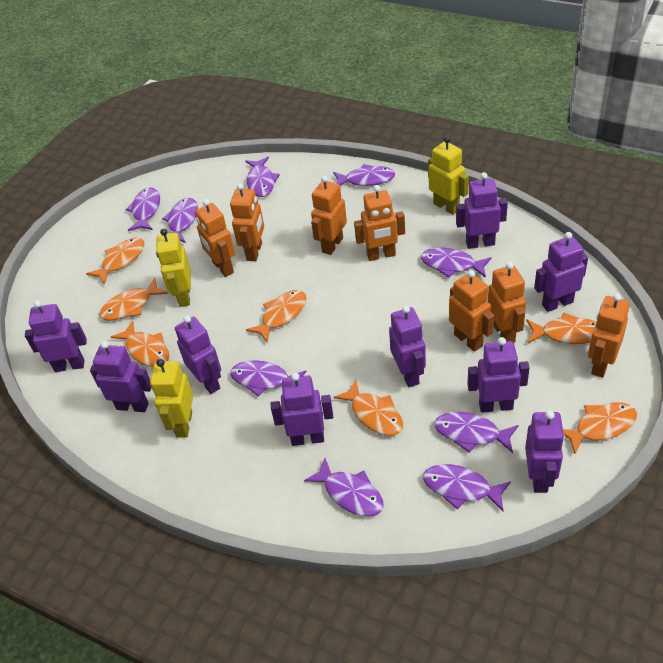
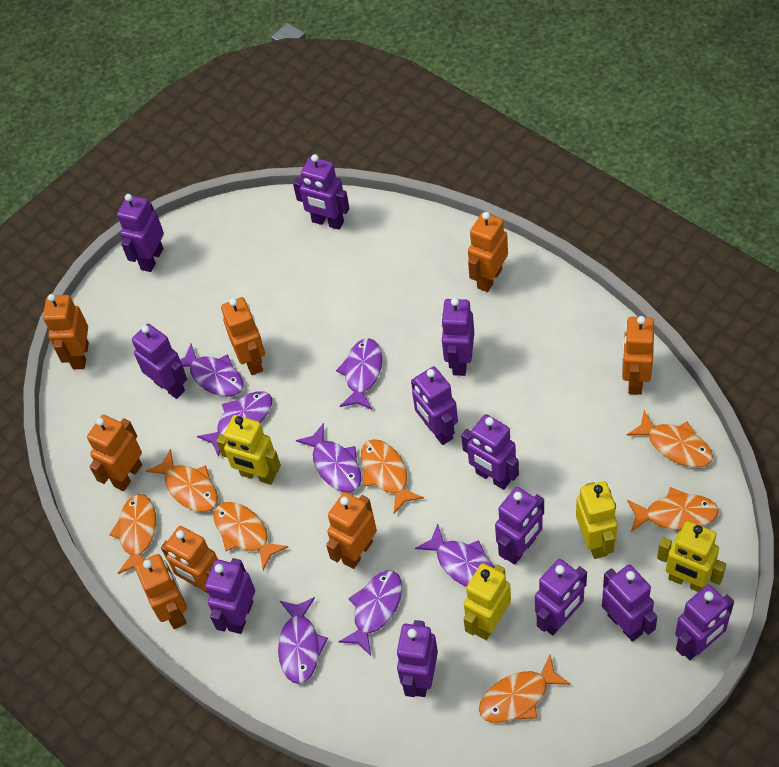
orange robot: [195,199,235,277] [230,183,264,261] [311,176,347,255] [354,185,405,261] [449,270,494,352] [488,262,526,342] [588,293,630,378] = 7 -> [43,294,89,369] [87,415,142,491] [135,554,187,629] [161,526,218,593] [221,297,265,375] [326,492,377,569] [468,212,508,292] [622,316,654,395] = 8
purple fish: [125,187,160,231] [162,198,198,243] [230,360,307,397] [245,157,280,197] [304,458,384,517] [333,164,395,186] [421,248,492,278] [423,464,511,511] [434,412,518,453] = 9 -> [180,344,244,397] [197,391,272,457] [278,597,328,684] [296,423,362,492] [336,338,382,410] [339,570,402,656] [415,524,494,587] = 7
purple robot: [25,300,87,372] [90,341,152,412] [175,315,221,394] [271,373,333,446] [389,305,426,387] [456,172,508,249] [467,337,530,413] [525,411,565,493] [534,232,588,312] = 9 -> [117,194,164,272] [132,324,187,399] [205,558,255,634] [293,154,349,230] [396,620,438,697] [411,366,458,445] [441,298,474,376] [461,414,519,490] [495,487,544,565] [535,559,587,635] [602,565,658,642] [675,585,734,660] = 12
yellow robot: [150,359,193,438] [156,229,191,307] [428,136,469,215] = 3 -> [216,415,281,485] [463,563,511,640] [576,481,618,559] [657,521,726,592] = 4

